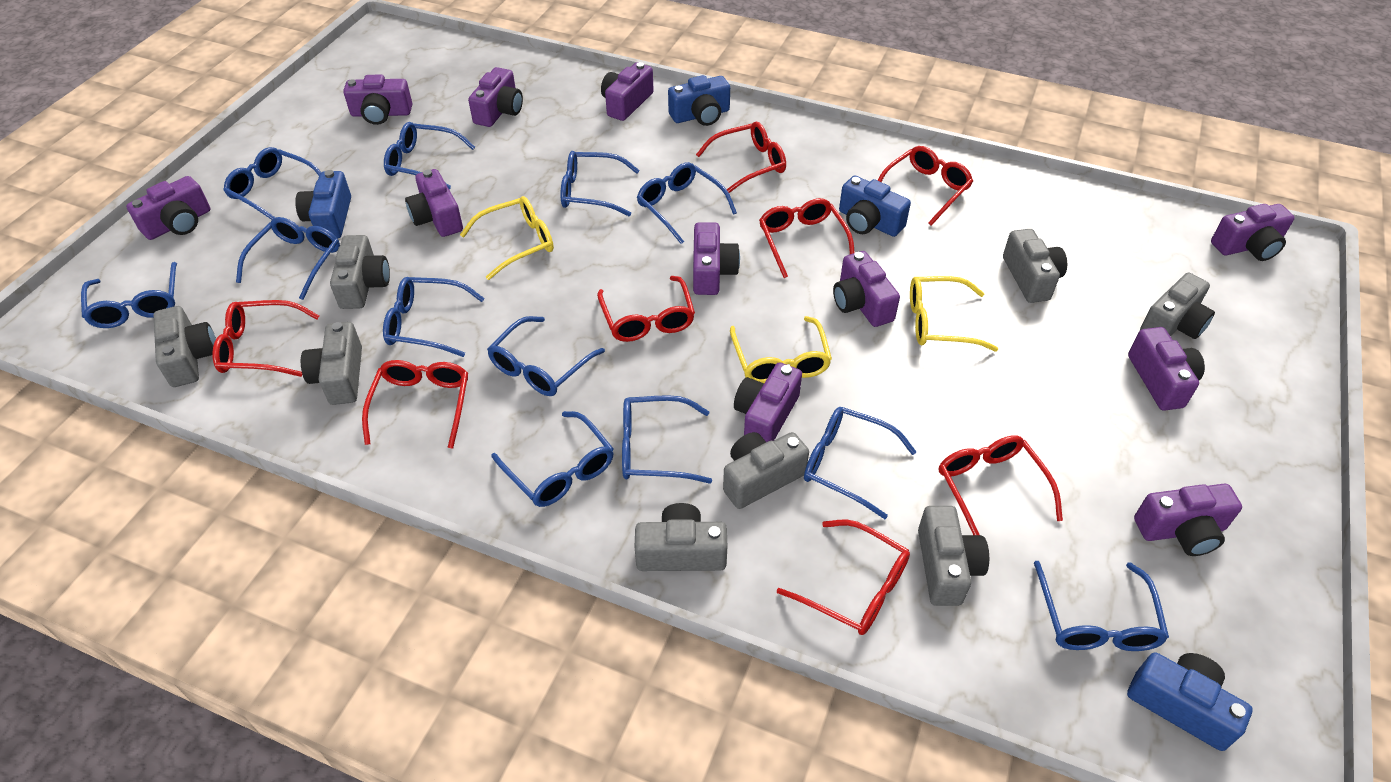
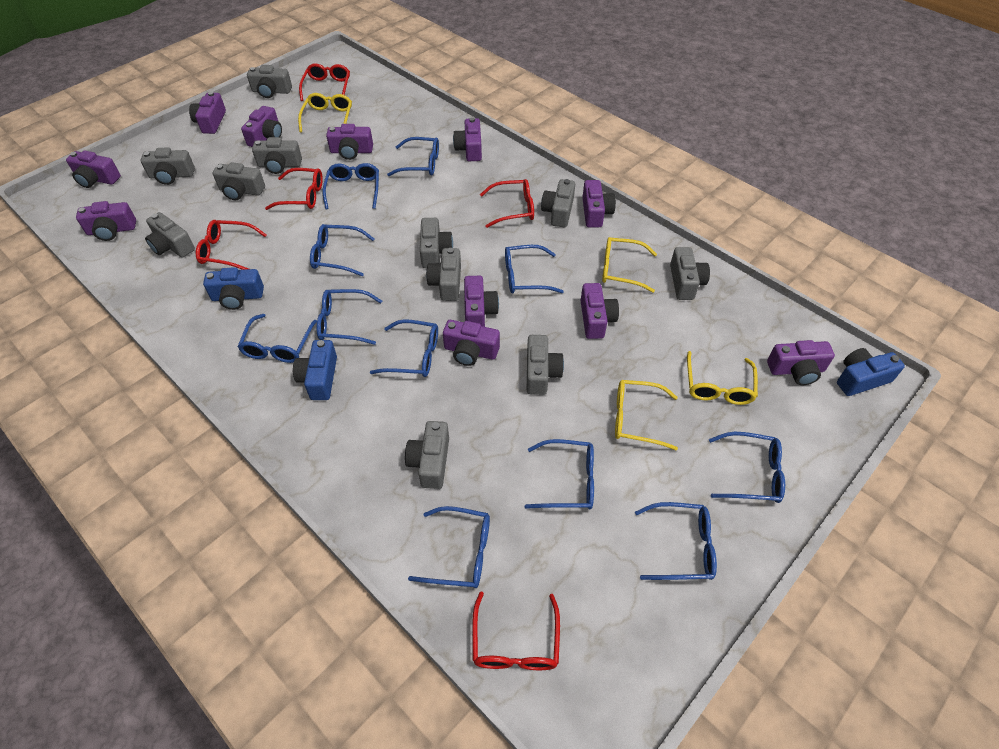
blue camera: [295,170,351,239] [668,75,730,126] [839,176,911,237] [1127,652,1253,751] = 4 -> [203,267,264,310] [293,340,337,400] [837,348,905,396] = 3
blue glasses: [81,262,177,328] [223,147,321,220] [236,217,340,300] [383,277,485,357] [384,122,475,189] [487,316,605,396] [491,411,614,507] [561,151,640,216] [622,395,712,484] [637,162,737,244] [804,407,917,519] [1034,561,1169,651] = 12 -> [237,314,317,363] [310,224,374,276] [317,289,382,345] [322,163,379,209] [370,320,438,377] [387,137,439,176] [408,506,490,588] [505,245,564,293] [525,439,594,509] [635,502,717,580] [709,432,785,503] = 11
grey camera: [154,306,216,387] [301,322,362,405] [330,235,390,309] [635,503,727,571] [723,432,809,509] [918,506,989,606] [1003,229,1067,303] [1140,272,1215,339] = 8 -> [141,147,195,185] [145,212,195,258] [213,162,265,200] [247,65,292,98] [252,137,302,174] [405,421,449,489] [420,218,453,268] [426,248,461,301] [527,335,564,395] [541,179,575,227] [670,247,710,300] = 11
red glasses: [212,300,319,377] [362,360,468,449] [597,276,695,342] [696,122,786,193] [759,198,854,278] [777,520,910,635] [877,146,973,226] [939,435,1063,535] = 8 -> [196,220,267,270] [265,168,323,210] [299,63,350,101] [472,591,560,670] [480,179,534,228] = 5
yellow glasses: [460,196,554,280] [730,316,832,383] [910,276,998,352] = 3 -> [298,93,352,133] [602,237,657,293] [615,380,678,451] [687,351,758,405] = 4

